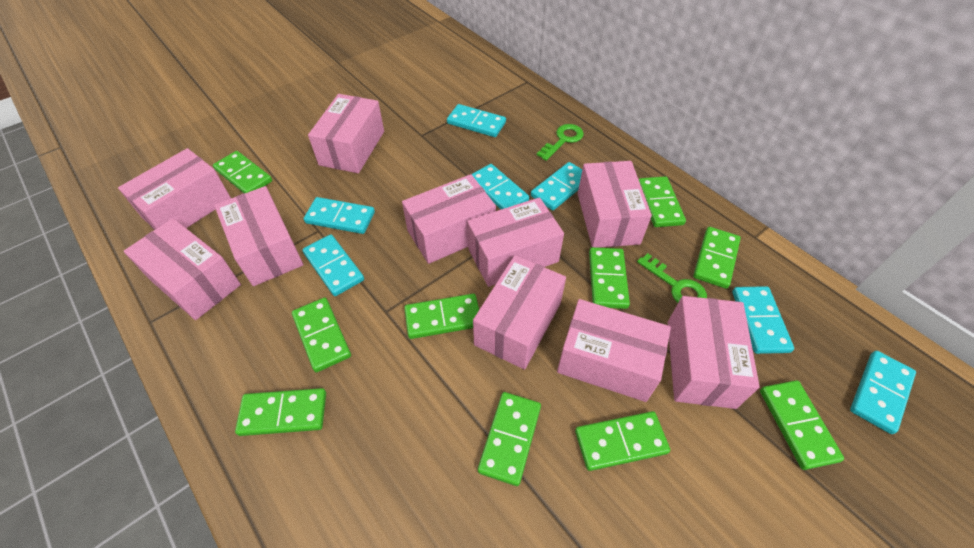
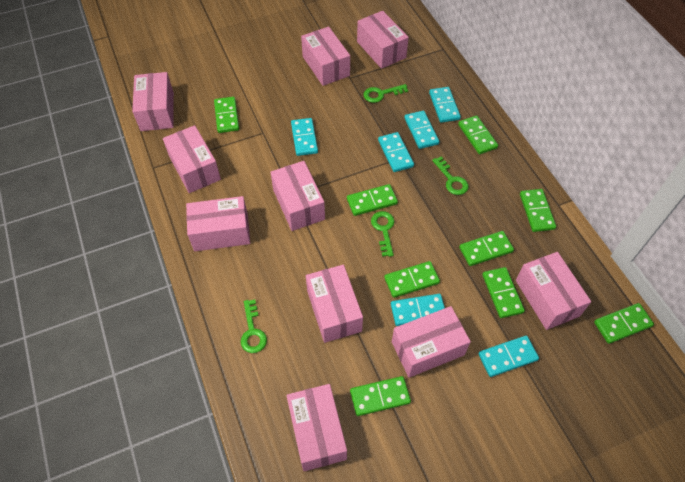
green domino: [213,151,272,194] [235,388,326,436] [292,298,351,372] [404,294,479,339] [478,392,541,486] [575,411,670,471] [589,247,630,309] [639,176,686,227] [693,227,741,289] [760,380,844,470] = 10 -> [214,97,239,133] [347,184,398,216] [350,376,411,416] [384,261,440,298] [458,115,498,154] [459,231,514,266] [482,267,525,318] [520,189,556,232] [594,303,654,344] = 9
green key: [537,124,584,161] [637,253,707,303] = 2 -> [241,300,267,353] [363,84,408,103] [371,211,394,257] [432,157,469,195] = 4
turquoise domino: [302,234,364,296] [304,197,375,234] [447,104,506,137] [472,164,529,209] [531,162,582,210] [732,286,794,354] [850,351,916,434] = 7 -> [291,118,318,156] [378,132,414,172] [391,294,445,326] [404,111,439,149] [429,87,461,123] [479,335,539,377] = 6

